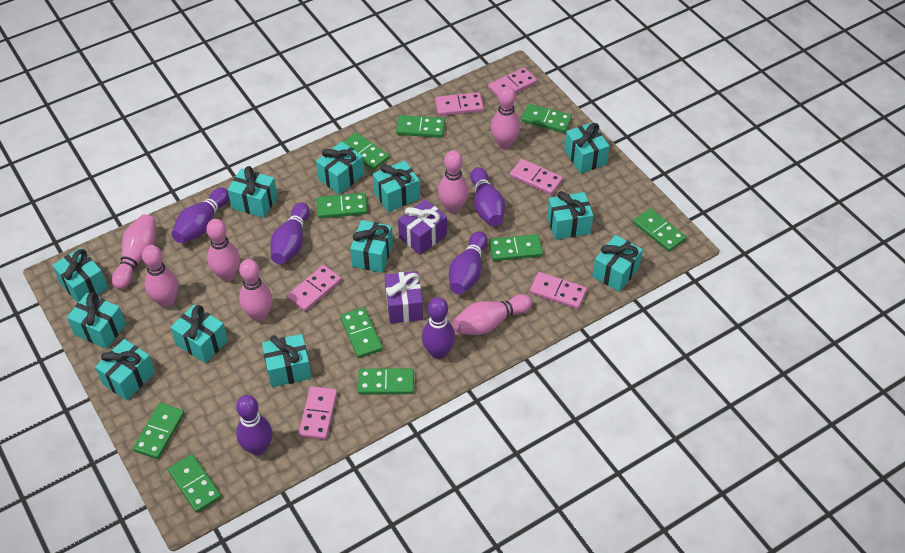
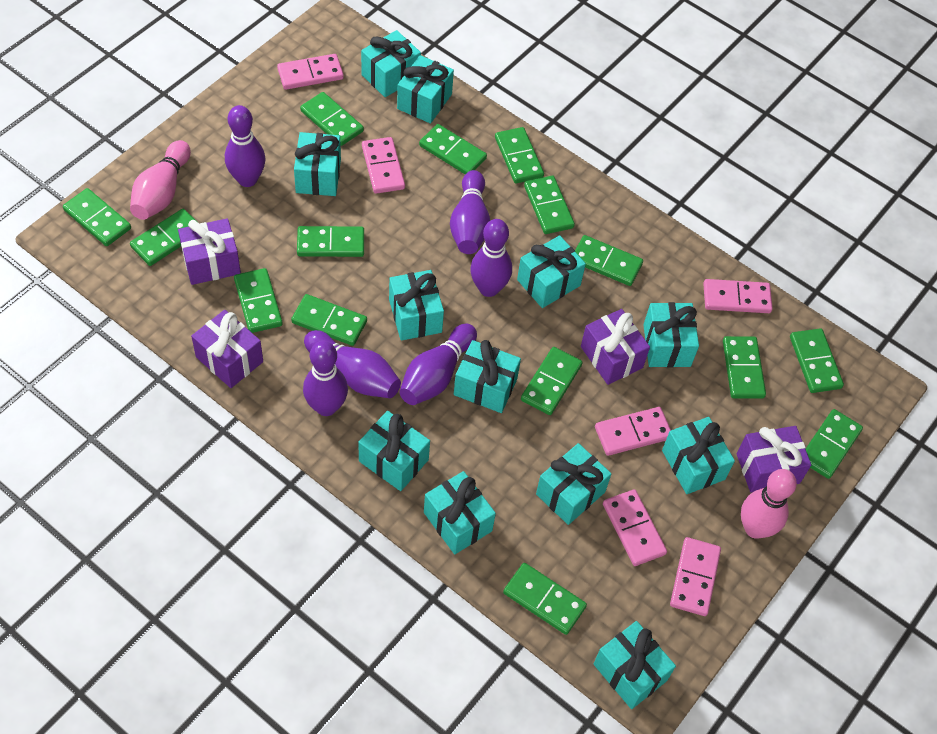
green domino: [133,403,185,459] [168,454,221,513] [316,193,367,218] [340,307,383,358] [343,132,389,171] [358,368,414,395] [396,115,445,138] [489,234,543,261] [521,104,572,133] [633,208,686,252] = 10 -> [63,188,131,246] [130,209,196,266] [234,268,283,333] [291,294,367,346] [297,226,364,257] [300,92,364,146] [419,124,487,174] [495,127,544,183] [503,563,587,635] [521,347,583,415] [524,176,575,234] [575,235,643,286] [723,336,766,399] [790,328,844,393] [806,409,863,479] = 15
pink bowling pin: [112,214,156,289] [142,245,178,307] [206,219,240,281] [239,259,273,321] [438,150,469,213] [453,294,532,335] [491,86,520,149] = 7 -> [130,140,191,220] [741,469,797,539] = 2
purple gift: [385,271,423,324] [398,199,447,255] = 2 -> [178,218,241,285] [191,310,263,388] [581,309,650,385] [736,426,811,493] = 4

